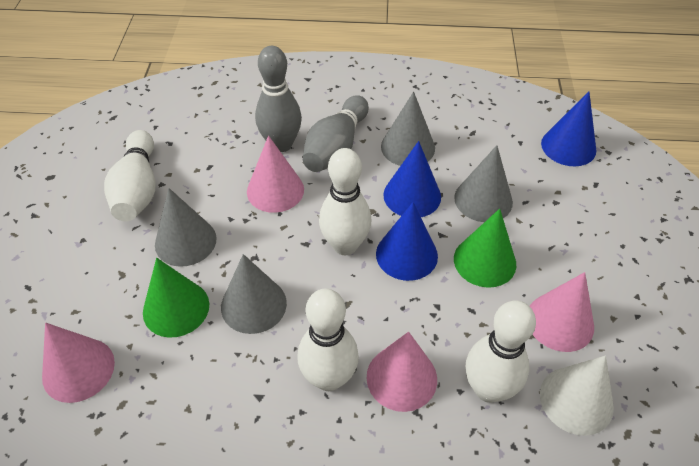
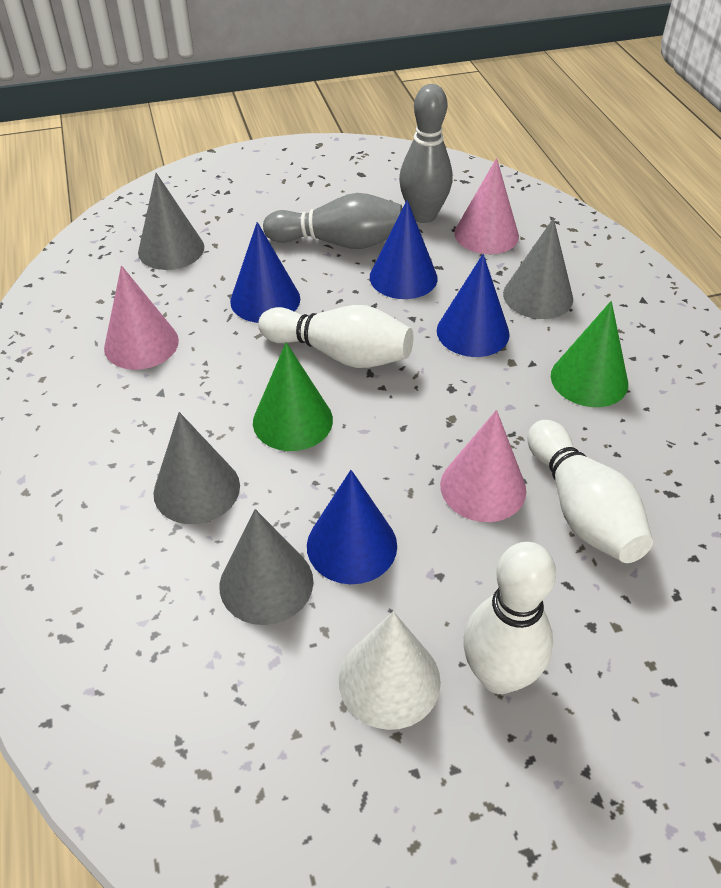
blue cone: [376,202,438,281] [383,141,441,217] [541,91,596,166] = 3 -> [230,222,300,323] [307,470,397,584] [370,200,437,299] [437,254,510,357] = 4
pink cone: [42,323,115,403] [247,136,304,213] [367,332,437,412] [530,272,594,352] = 4 -> [104,265,179,370] [440,410,526,522] [454,158,519,254] = 3
white bowling pin: [104,130,156,221] [297,288,359,391] [319,148,371,255] [466,300,536,403] = 4 -> [258,305,414,368] [463,542,556,694] [528,420,653,563] = 3

